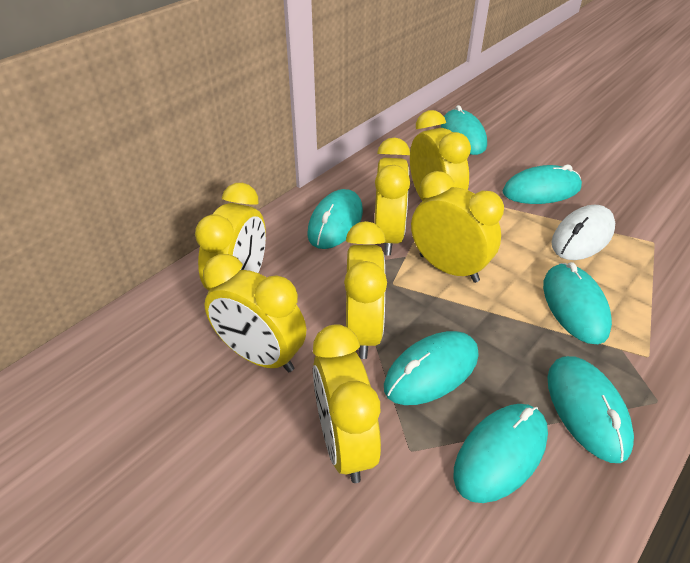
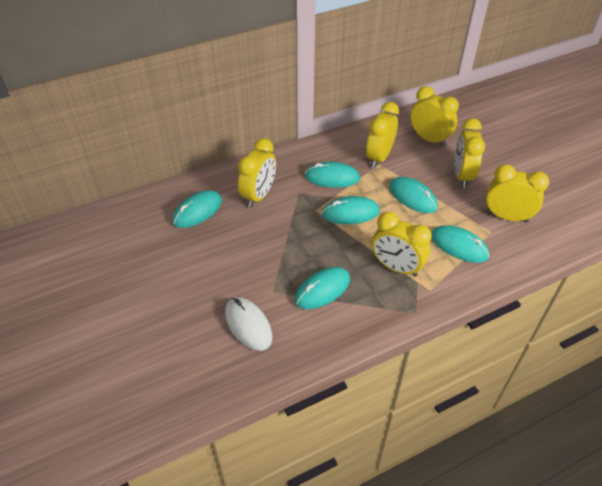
turquoise mouse: [307,189,363,249] [384,331,479,405] [441,105,487,155] [453,404,548,503] [503,164,582,204] [543,262,612,344] [548,356,634,463] = 7 -> [172,190,222,228] [295,267,350,309] [305,162,360,188] [322,196,380,224] [389,177,438,213] [431,225,489,263] = 6
yellow clock: [195,183,266,291] [203,254,306,372] [313,324,381,483] [344,221,387,359] [374,137,410,256] [410,110,471,201] [411,171,504,283] = 7 -> [238,138,276,208] [366,102,399,168] [371,212,432,277] [410,86,459,146] [454,118,485,188] [486,164,549,223] = 6

